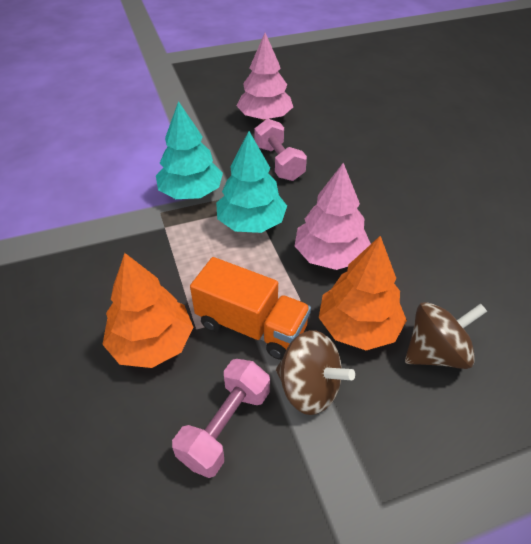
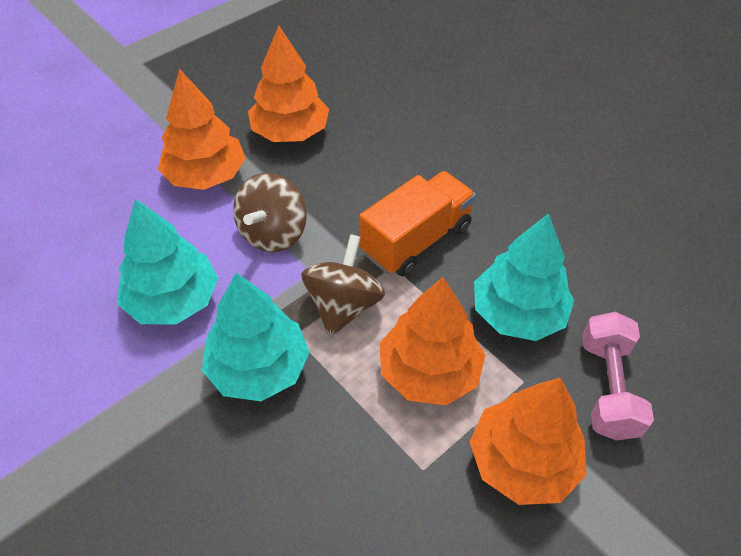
orange tree: [102,253,193,368] [319,236,407,350] = 2 -> [158,69,246,190] [248,26,329,142] [379,277,486,405] [470,378,587,505] = 4
pink dumbbell: [172,359,270,478] [254,118,307,181] = 2 -> [582,312,654,441] = 1
pink tree: [236,33,293,121] [295,163,371,270] = 2 -> none = 0
turquoise tree: [156,101,223,199] [216,131,287,233] = 2 -> [118,199,218,325] [202,273,310,401] [474,213,574,341] = 3

